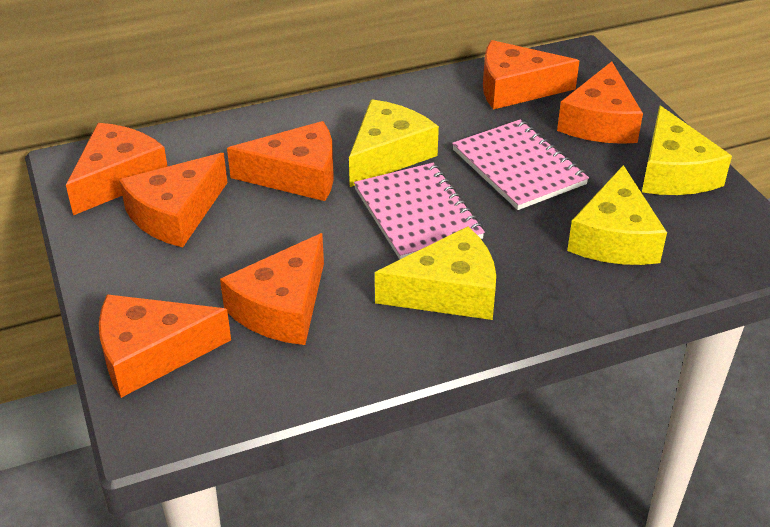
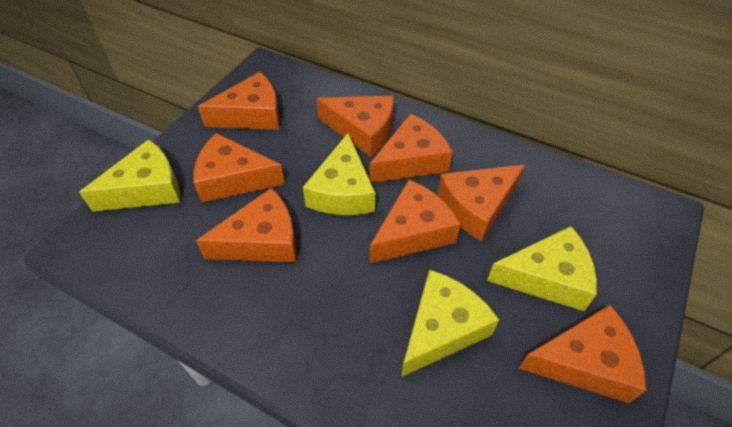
orange cheese: [66,123,168,215] [99,294,231,398] [119,153,227,247] [220,233,324,345] [227,121,334,201] [483,40,579,110] [557,61,643,144] = 7 -> [193,133,285,203] [196,188,297,262] [198,72,280,130] [317,96,394,157] [370,113,453,183] [370,180,461,263] [438,165,525,241] [518,305,646,403] = 8
pink notebook: [354,163,485,259] [452,120,589,210] = 2 -> none = 0

